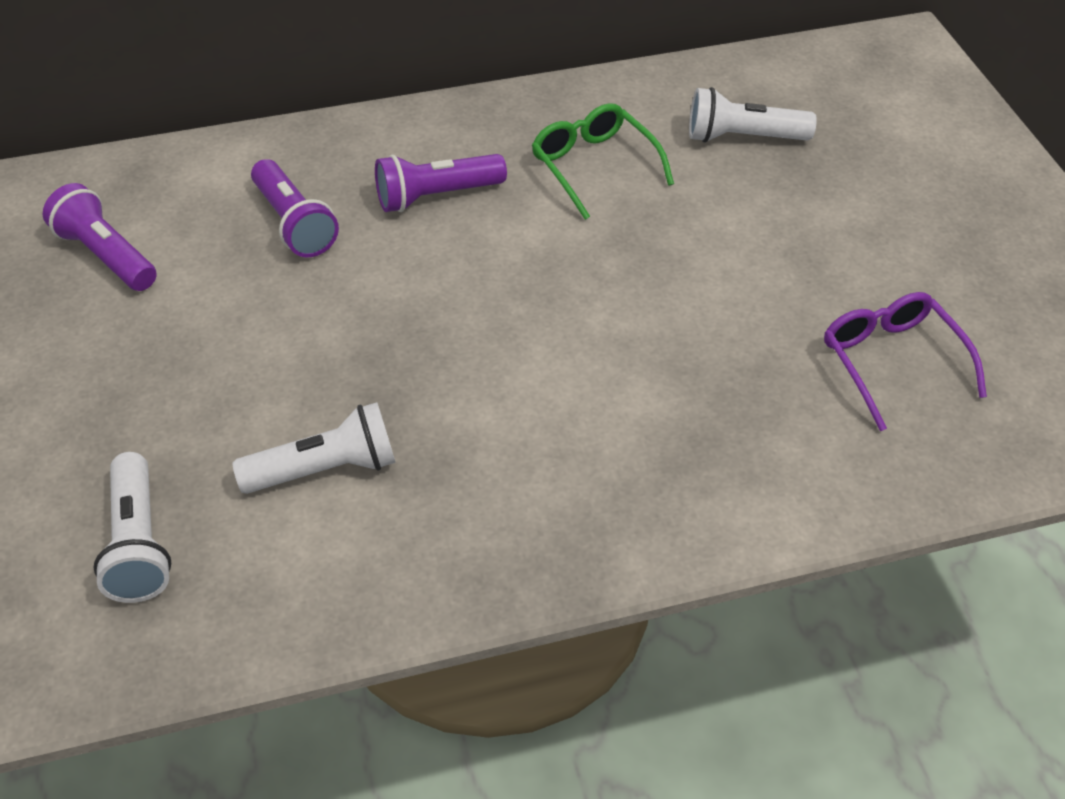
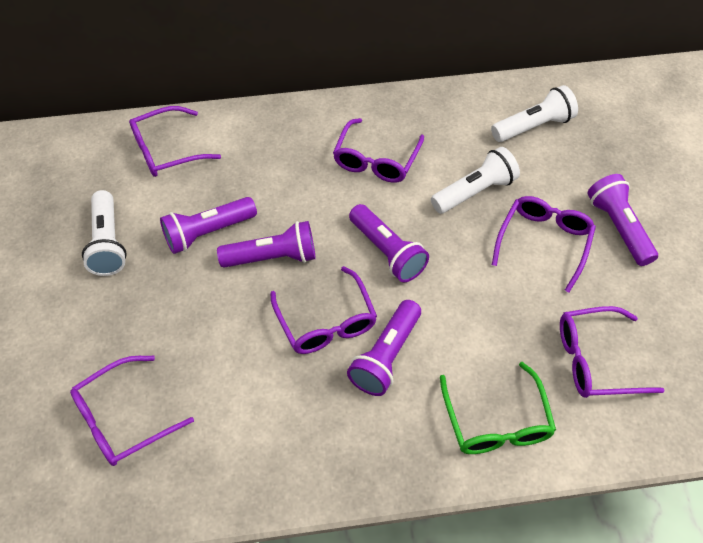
purple flashlight: [43,183,157,291] [251,159,339,257] [375,154,507,212] = 3 -> [160,197,257,254] [217,221,316,268] [347,300,421,396] [349,204,429,282] [587,174,658,266] = 5
purple glasses: [824,292,987,431] = 1 -> [70,356,194,466] [129,106,221,177] [270,266,377,354] [333,118,424,183] [492,196,596,292] [560,306,665,398] = 6

